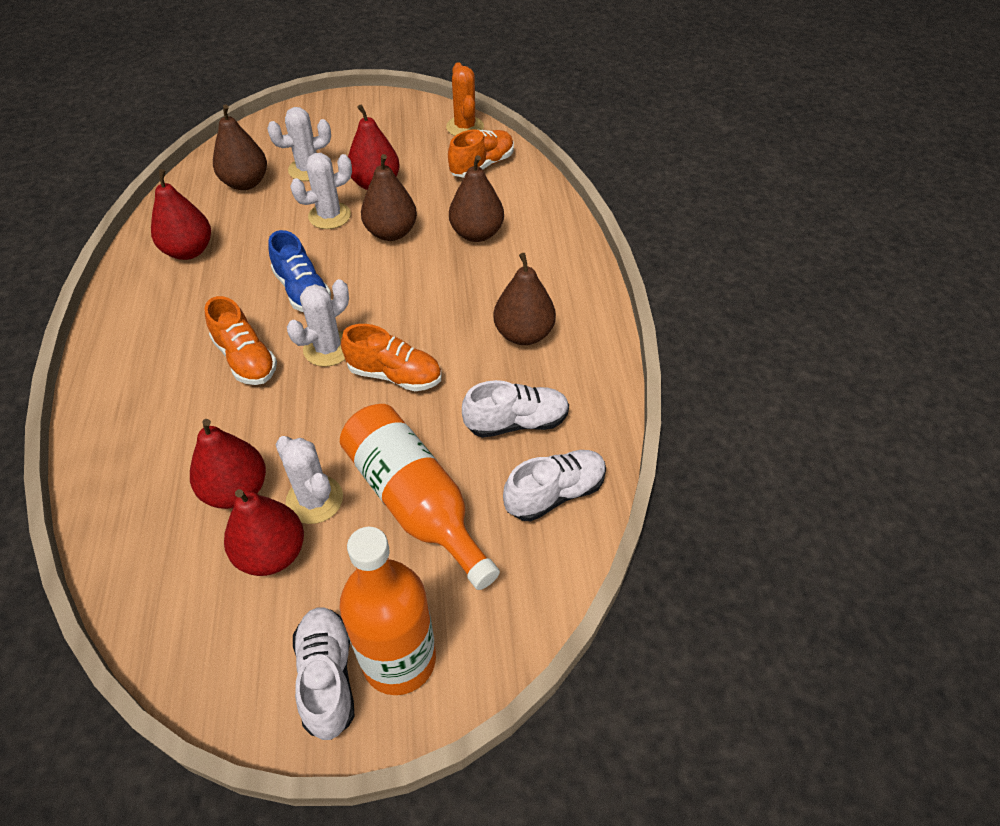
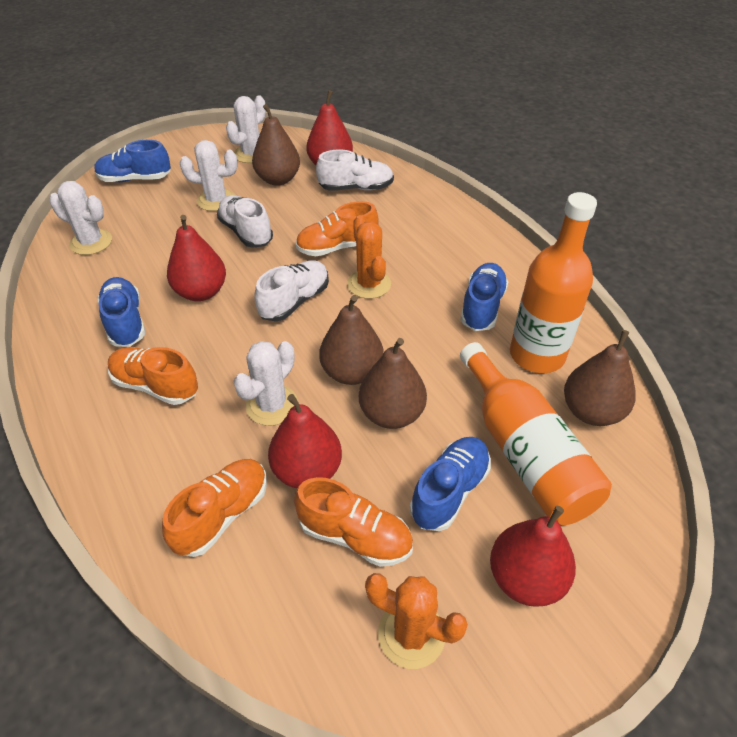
blue shoe: [268,230,331,312] = 1 -> [94,140,171,182] [98,277,145,347] [410,437,491,531] [460,263,508,331] = 4
orange cactus: [446,62,484,136] = 1 -> [347,215,391,299] [365,573,468,669] = 2
orange shoe: [205,296,277,385] [341,324,442,391] [448,129,514,178] = 3 -> [108,347,198,405] [162,459,267,557] [294,477,413,567] [296,201,379,256] = 4

